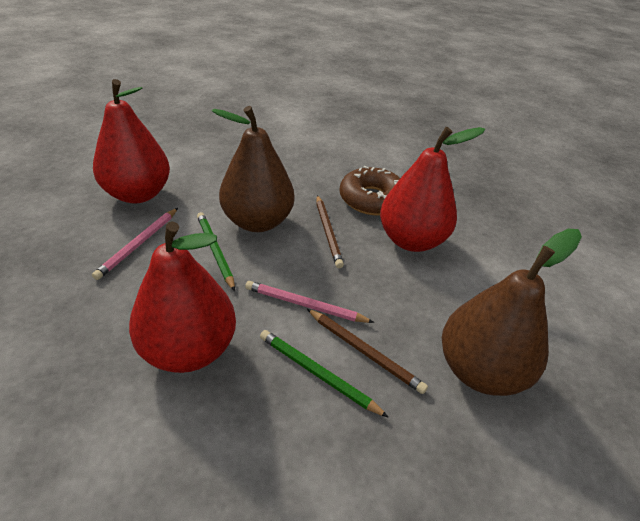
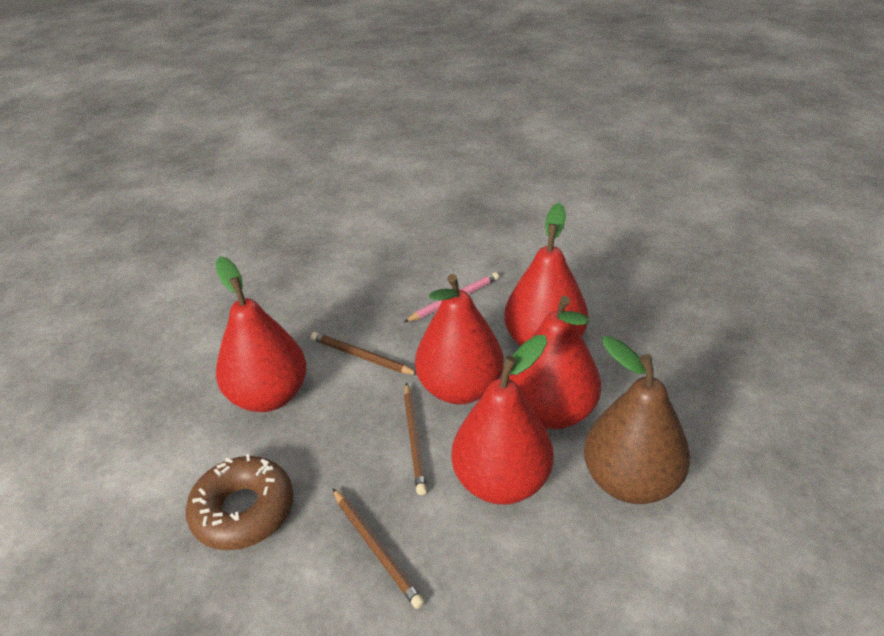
brown pear: [212,106,294,232] [442,229,582,396] = 2 -> [584,336,690,504] = 1
brown pencil: [307,309,428,394] [316,195,344,268] = 2 -> [311,332,417,375] [333,488,424,609] [404,383,427,495] = 3
green pencil: [197,212,235,291] [260,330,389,418] = 2 -> none = 0
pink pencil: [92,208,178,280] [245,281,374,323] = 2 -> [404,272,499,322] = 1
red pear: [93,79,170,203] [129,221,236,373] [380,127,485,252] = 3 -> [216,257,307,412] [415,274,504,404] [452,335,554,505] [504,203,588,346] [509,296,601,429] = 5

